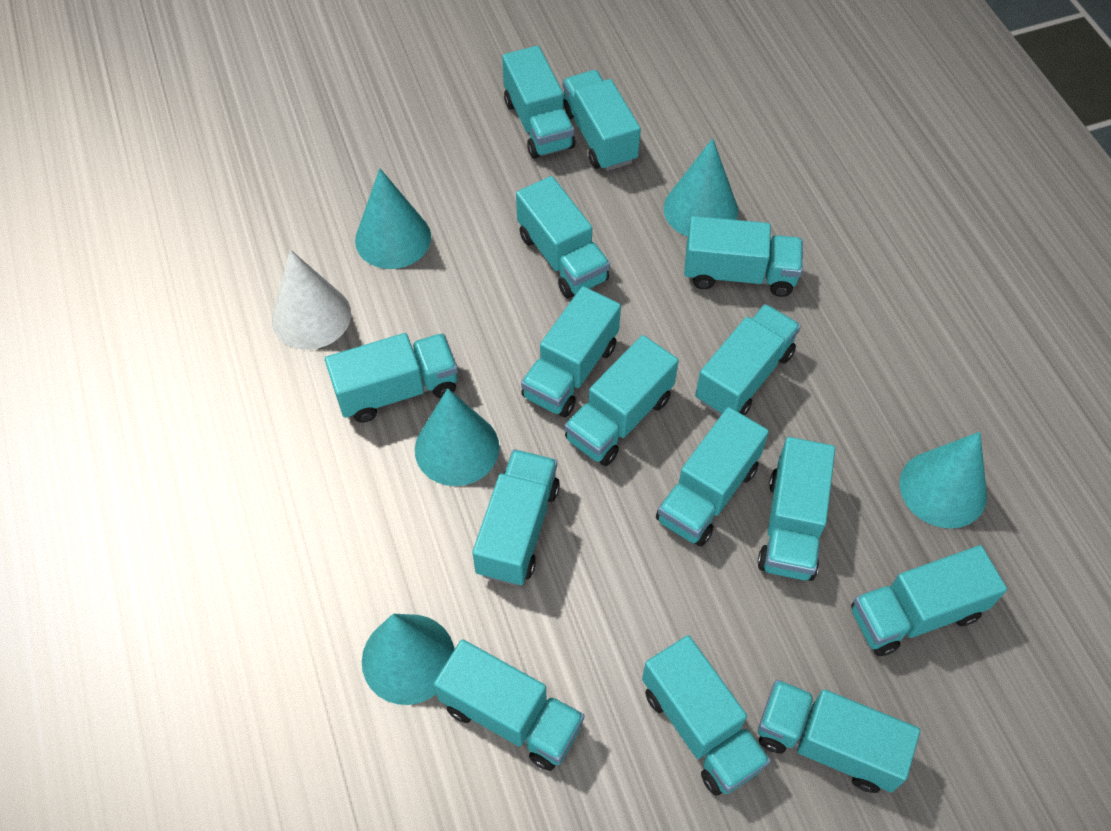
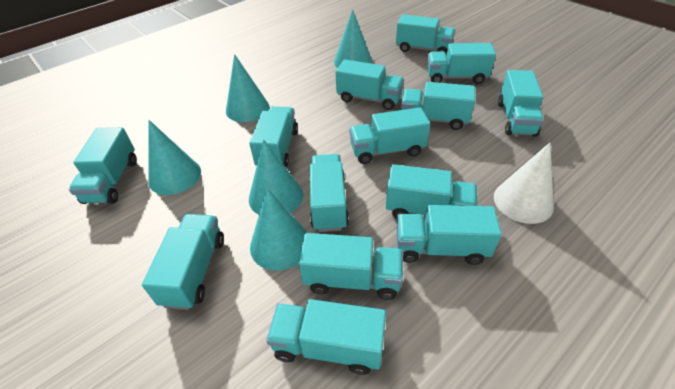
turquoise truck: [325,333,458,423] [434,639,584,771] [472,449,560,586] [502,46,575,159] [516,176,610,298] [521,286,621,417] [562,70,641,171] [565,335,679,466] [642,635,771,796] [656,407,769,546] [684,216,803,297] [695,304,801,416] [758,437,835,581] [758,680,920,793] [851,545,1007,656] = 15 -> [69,127,137,204] [142,214,224,310] [249,106,298,167] [266,299,386,375] [299,233,403,300] [309,154,349,232] [336,60,404,110] [349,107,430,164] [386,164,477,219] [396,15,455,55] [397,205,502,265] [401,82,475,130] [427,43,496,84] [498,70,544,137] = 14

